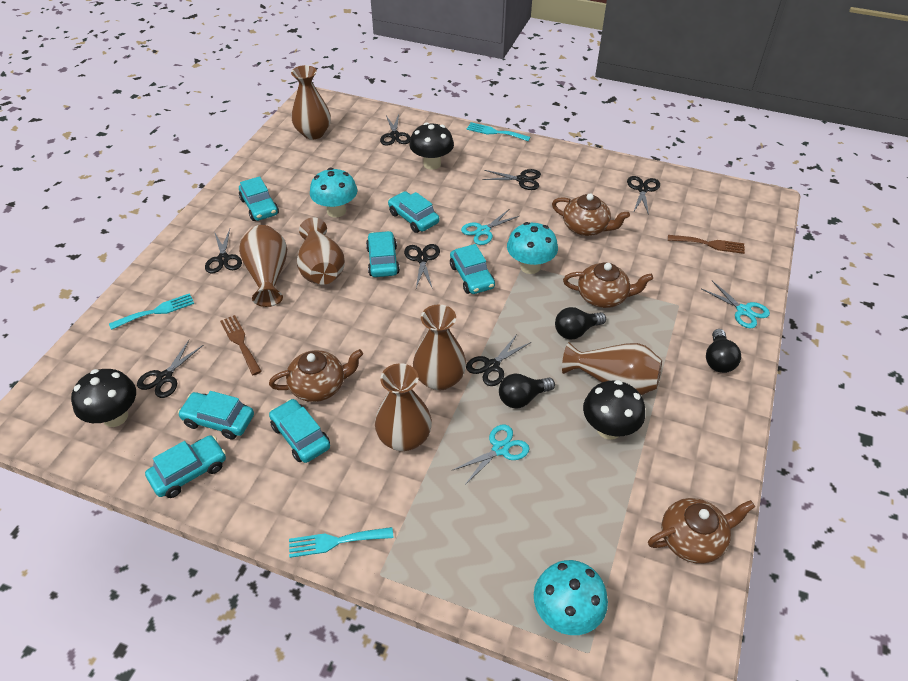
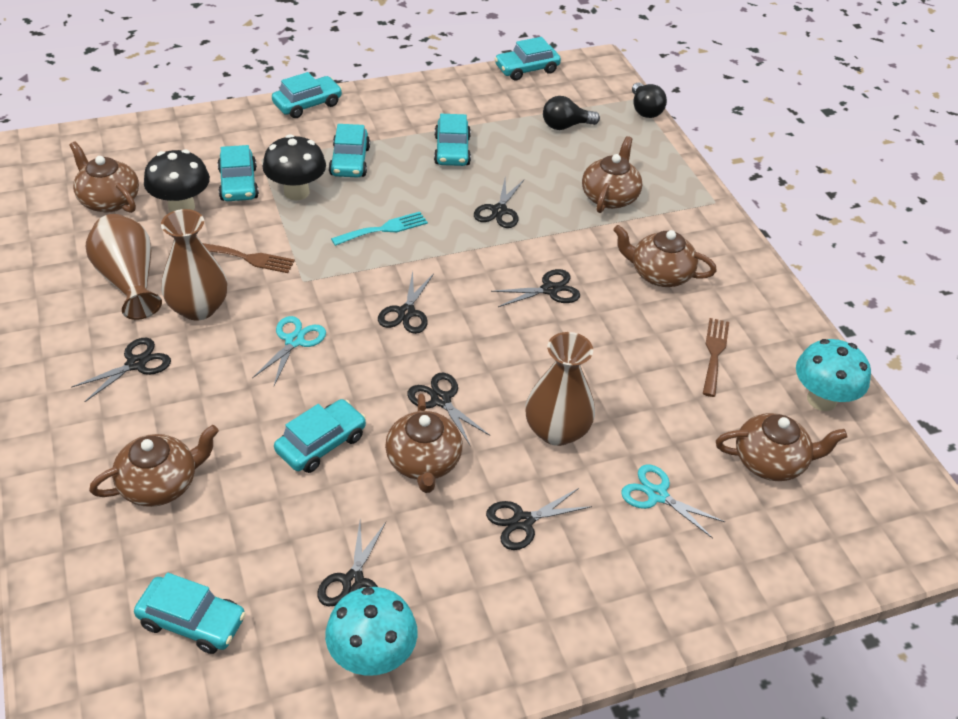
black light bulb: [499,374,555,409] [555,307,606,340] [706,329,741,373] = 3 -> [543,96,600,130] [632,82,667,118] = 2
black mushroom: [71,369,136,427] [410,122,454,170] [583,380,645,440] = 3 -> [144,149,210,212] [263,134,326,200] = 2
brown teapot: [269,349,363,402] [552,193,630,236] [563,262,653,308] [648,498,755,564] = 4 -> [70,141,139,213] [89,425,219,507] [385,393,463,493] [582,136,642,213] [613,225,717,287] [716,413,848,481] = 6
brown vase: [239,225,287,307] [291,65,331,139] [297,218,345,285] [375,363,432,451] [413,304,466,391] [562,342,662,395] = 6 -> [86,214,162,320] [161,209,227,320] [525,332,595,446] = 3
turquoise fork: [109,293,194,330] [289,527,394,558] [466,122,530,141] = 3 -> [331,212,428,246] = 1
turquoise mushroom: [310,168,357,218] [507,222,558,274] [534,560,608,635] = 3 -> [325,587,418,676] [796,339,871,411] = 2
turquoise scissors: [453,425,529,485] [461,209,519,245] [702,281,770,329] = 3 -> [252,316,326,385] [621,464,725,539] = 2

